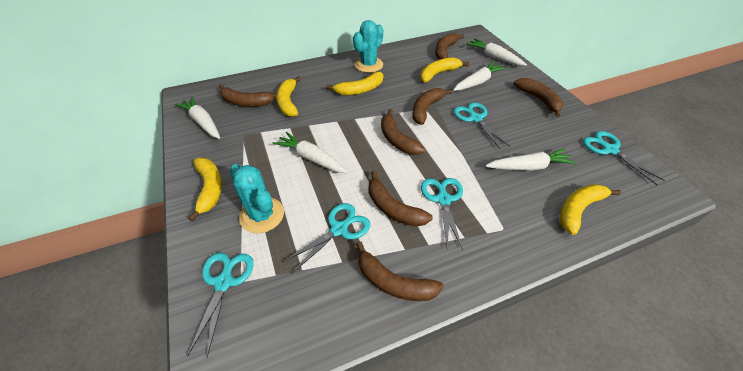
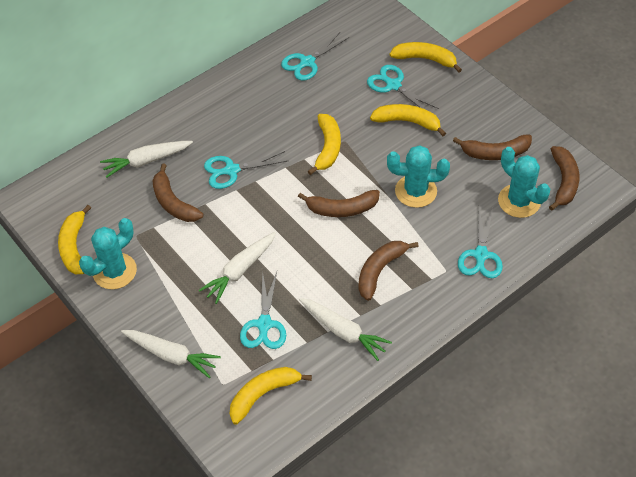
brown banana: [219,84,276,107] [356,241,444,301] [369,171,433,227] [381,109,425,155] [412,88,453,125] [435,33,464,60] [513,78,563,117] = 7 -> [152,163,203,222] [298,190,380,217] [358,241,419,301] [453,135,532,160] [549,146,579,211] = 5
turquoise cactus: [230,164,284,233] [353,20,383,73] = 2 -> [79,218,137,289] [387,145,450,208] [498,147,550,218] = 3
white carrot: [175,96,220,139] [273,132,348,173] [453,62,506,91] [466,38,527,66] [485,148,577,171] = 5 -> [100,141,193,178] [121,330,221,378] [199,232,276,304] [299,298,392,361] = 4

